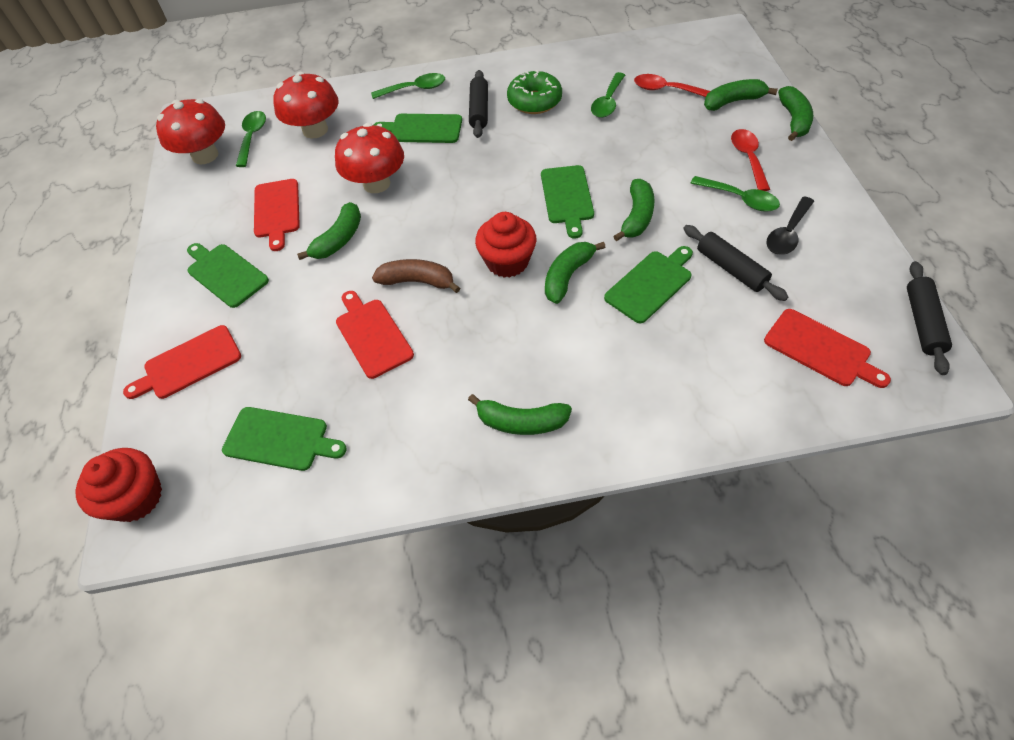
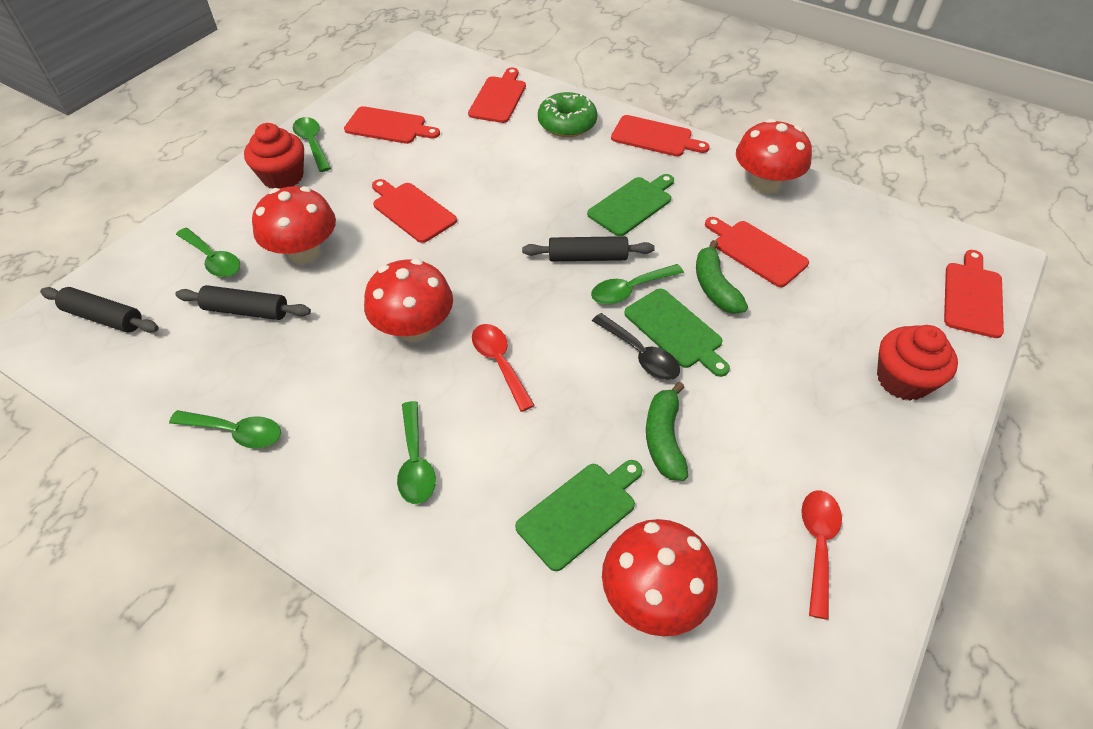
brown banana: [372,259,460,293] = 1 -> none = 0
green banana: [297,202,361,260] [468,394,572,435] [545,242,606,304] [613,179,655,241] [704,79,778,111] [778,86,813,141] = 6 -> [646,382,688,481] [696,240,748,314] = 2
green cutting board: [187,243,269,308] [222,407,347,471] [374,114,462,143] [541,165,594,239] [604,246,693,323] = 5 -> [515,460,643,571] [587,174,674,236] [624,289,730,377] = 3
green spoon: [236,111,266,167] [371,73,445,99] [591,72,625,118] [691,176,780,212] = 4 -> [169,410,281,449] [176,228,240,277] [293,117,331,172] [397,401,436,504] [591,264,684,305] = 5
red cutting board: [123,325,241,399] [254,179,300,251] [336,291,414,379] [764,309,891,388] = 4 -> [344,106,440,144] [372,179,457,243] [468,68,526,123] [611,115,710,157] [705,217,809,287] [944,250,1004,338] = 6
red mushroom: [156,99,225,165] [273,72,339,139] [335,123,404,193] = 3 -> [252,186,336,264] [364,259,453,342] [602,519,718,637] [736,119,812,194] = 4

